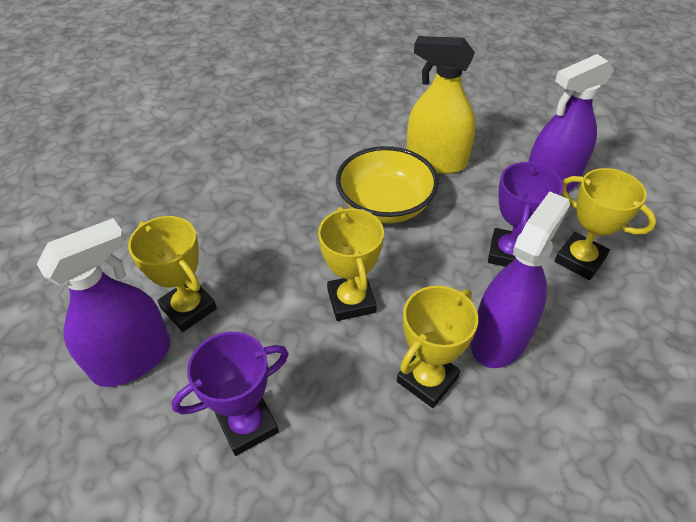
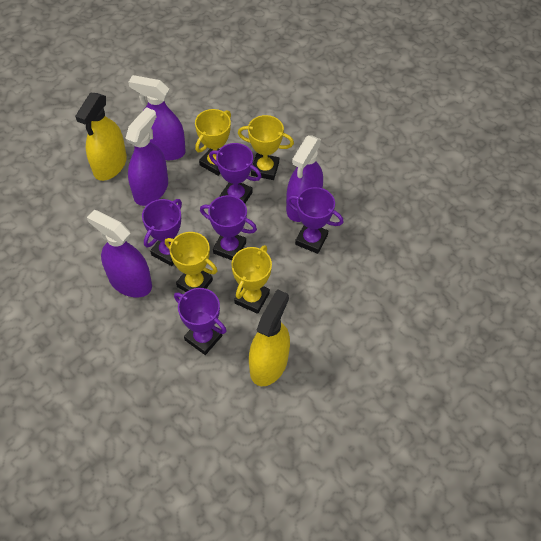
purple spray bottle: [37,218,170,387] [471,192,570,368] [528,54,614,192] = 3 -> [87,210,152,297] [125,107,168,206] [128,75,186,160] [286,136,323,222] = 4
purple trophy: [172,332,289,456] [488,161,563,267] = 2 -> [142,199,182,266] [174,288,227,355] [200,195,257,260] [209,143,262,203] [287,187,343,254] = 5
yellow bowl: [336,146,439,223] = 1 -> none = 0
yellow spray bottle: [407,36,475,174] = 1 -> [75,93,127,181] [249,289,290,386] = 2

